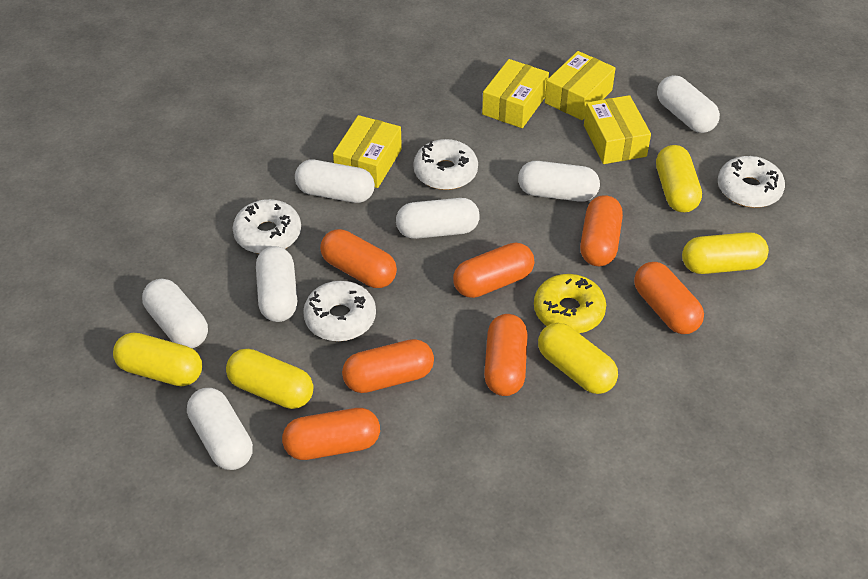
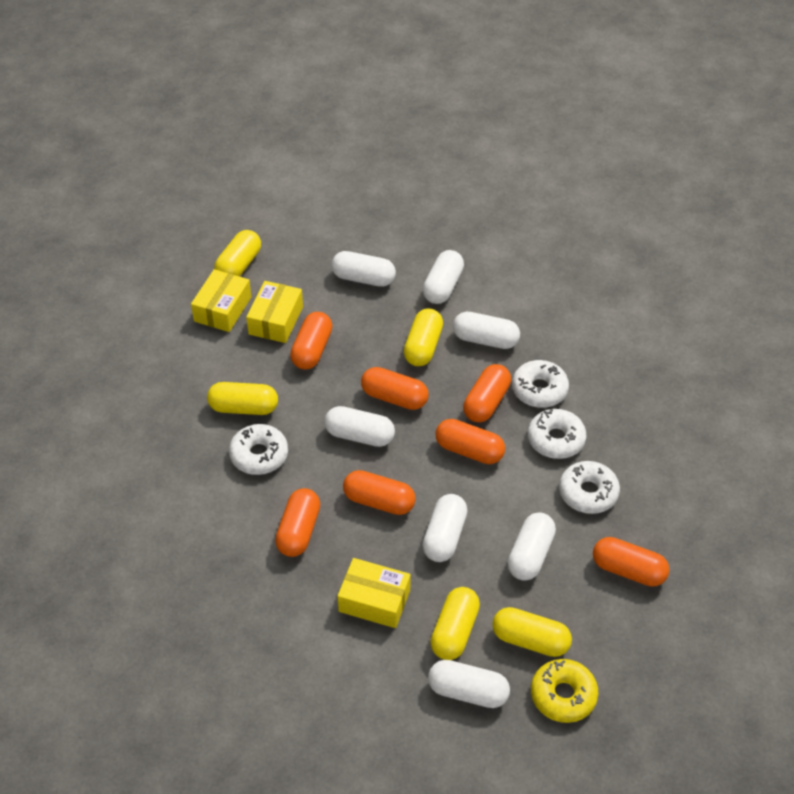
yellow box: [333,115,402,188] [482,59,549,128] [545,51,616,120] [584,95,651,164] = 4 -> [191,269,251,332] [246,281,303,343] [337,558,411,628] = 3

